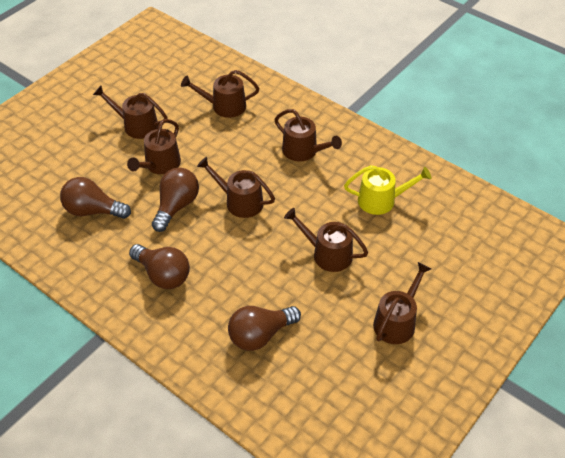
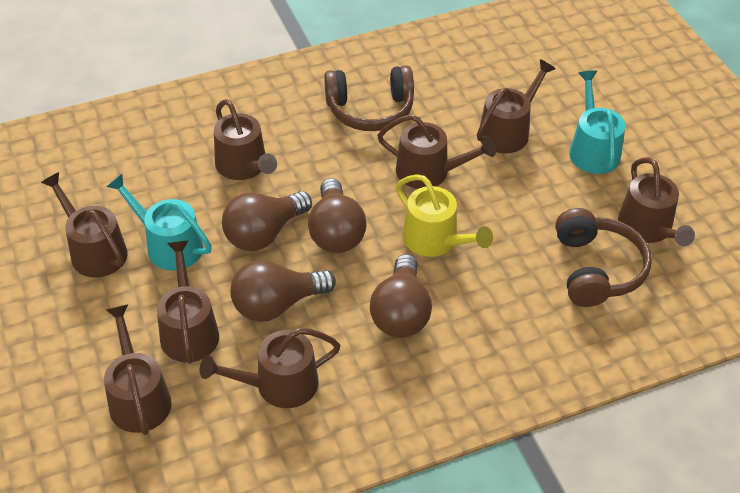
brown headphones: none = 0 -> [324,66,414,131] [555,208,652,307] = 2
brown watering can: [93,86,167,139] [127,119,181,174] [181,70,259,118] [197,157,275,218] [274,109,342,162] [284,208,368,272] [373,262,431,344] = 7 -> [41,172,128,278] [104,304,172,435] [157,241,219,364] [200,328,341,408] [214,99,277,180] [377,114,496,189] [477,59,556,153] [618,158,695,246] = 8
turquoise watering can: none = 0 -> [106,174,212,271] [569,70,626,174] = 2

